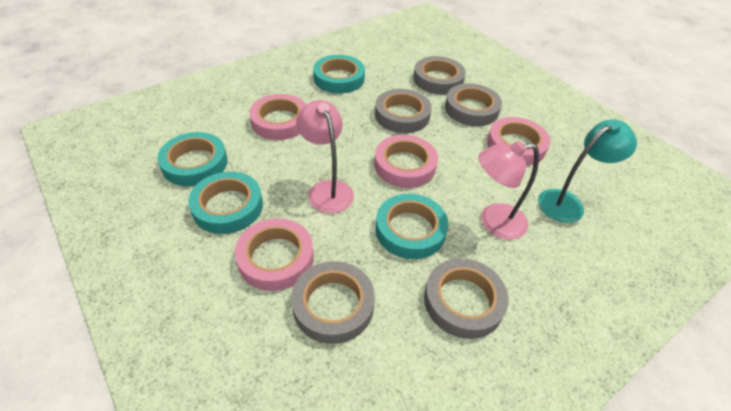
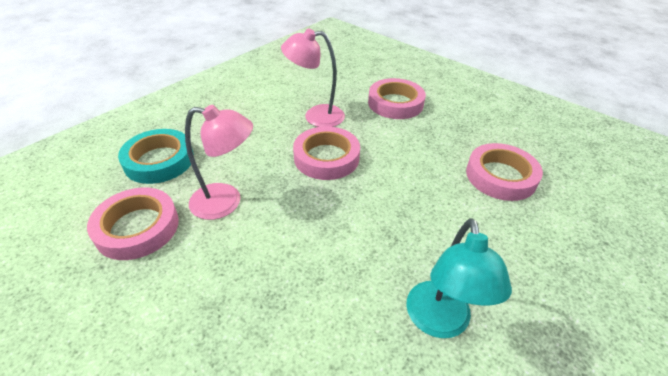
grey tape: [291,261,375,344] [375,89,432,133] [413,56,466,95] [424,258,509,339] [445,83,502,126] = 5 -> none = 0
turquoise tape: [157,132,228,186] [188,172,263,234] [313,55,365,94] [376,194,448,259] = 4 -> [118,129,194,184] = 1

